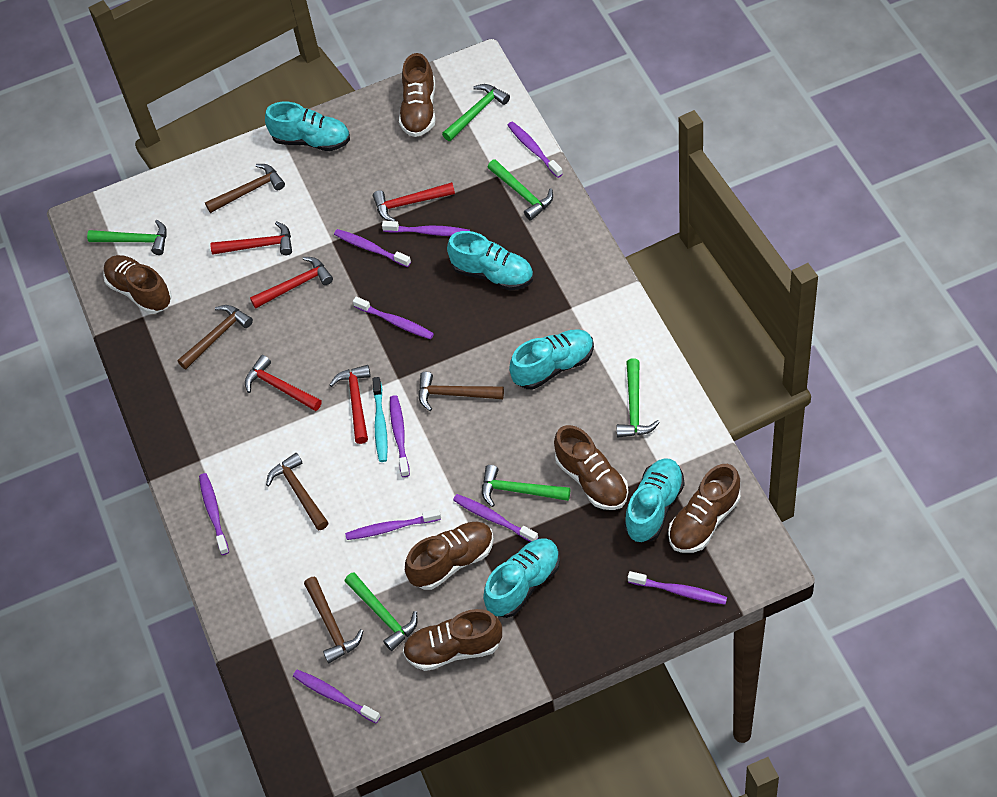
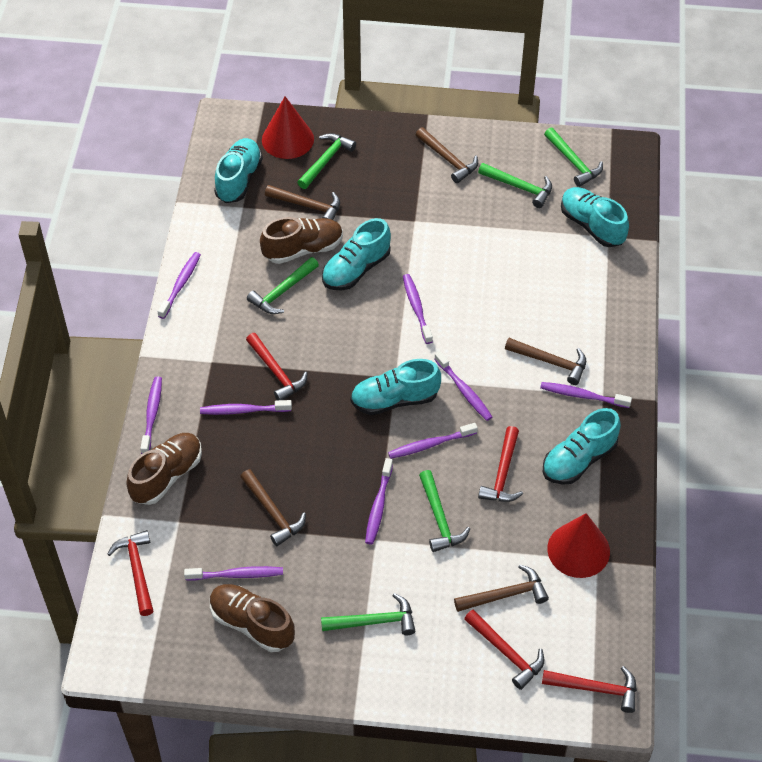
brown shoe: [103,255,172,314] [399,53,436,137] [403,609,502,671] [405,522,494,590] [554,425,628,510] [668,464,740,553] = 6 -> [126,433,202,505] [210,584,295,652] [260,217,343,264] = 3
purple toothbrush: [199,473,229,555] [293,670,381,723] [334,229,411,267] [345,509,441,540] [353,297,434,339] [382,221,470,236] [390,395,410,477] [453,494,538,542] [507,121,563,178] [628,571,727,605] = 10 -> [140,377,162,454] [157,252,201,319] [184,566,283,581] [200,400,292,415] [365,458,393,544] [388,423,478,459] [403,274,433,344] [434,351,492,421] [540,382,632,408] = 9
red cone: none = 0 -> [262,96,314,159] [547,513,610,578] = 2
turquoise toothbrush: [372,377,388,462] = 1 -> none = 0

